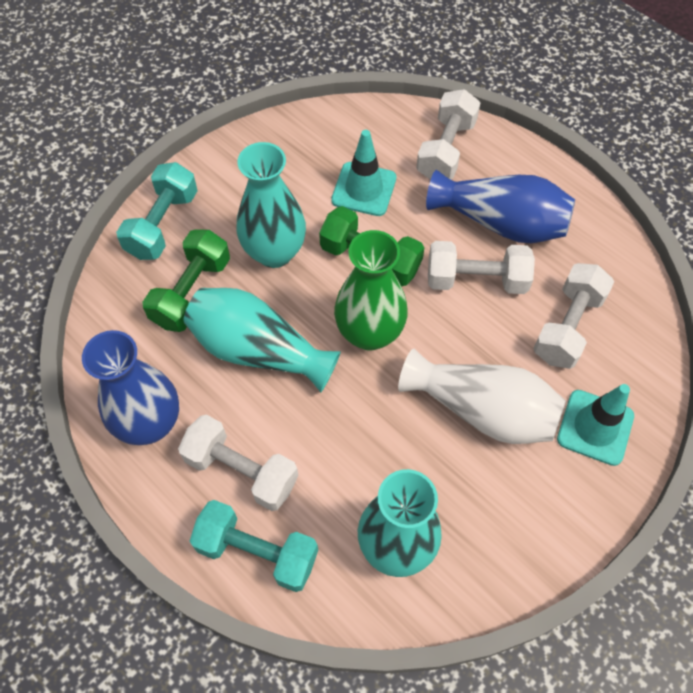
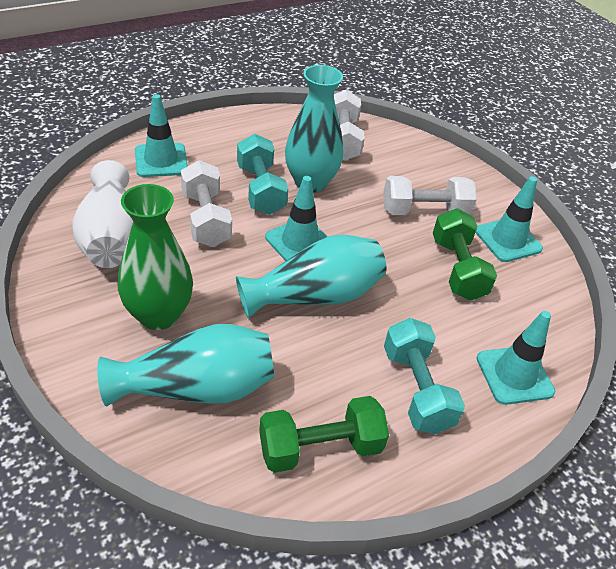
blue vase: [82,330,179,445] [426,170,575,243] = 2 -> none = 0
turquoise traffic cone: [331,130,396,216] [557,384,634,466] = 2 -> [135,94,188,177] [265,176,328,261] [475,176,543,262] [477,311,555,405] = 4
white dumbbell: [178,415,298,511] [416,89,480,180] [428,241,535,294] [533,263,614,369] = 4 -> [181,160,232,247] [333,90,365,161] [383,176,477,215] = 3

